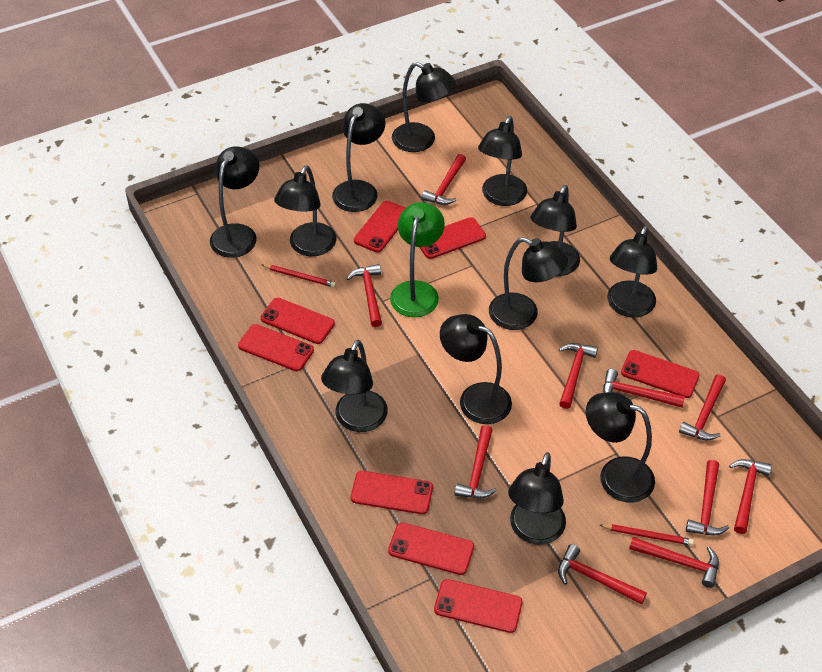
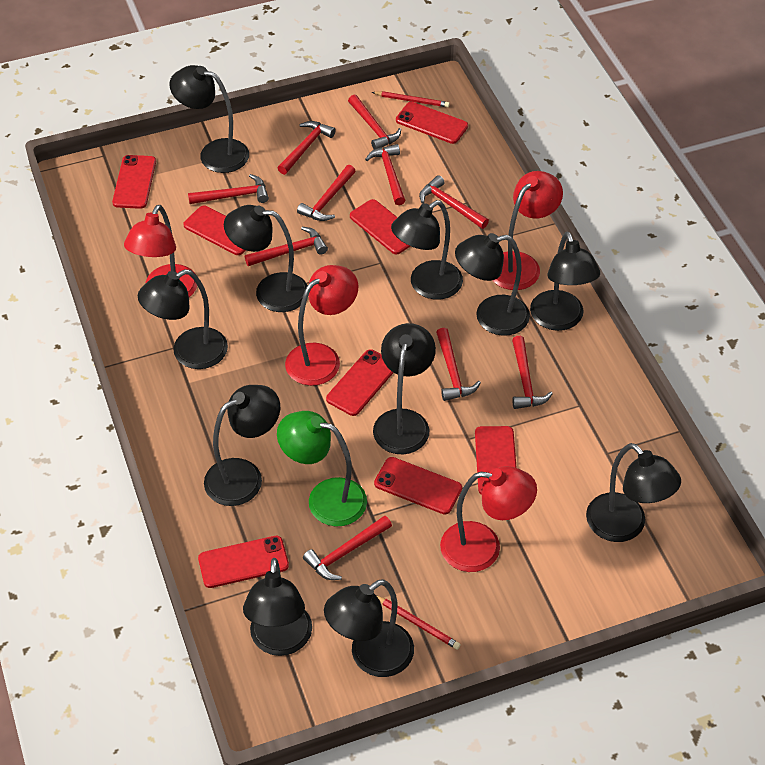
black lamp: [210,146,259,258] [274,165,336,256] [321,340,388,432] [332,103,385,212] [392,62,456,152] [440,314,512,424] [478,116,527,206] [489,237,568,330] [508,452,566,545] [531,185,580,276] [586,392,655,503] [607,226,657,317] = 12 -> [138,269,228,369] [169,65,249,173] [204,385,280,506] [224,205,308,312] [243,558,312,656] [324,579,414,677] [373,323,436,454] [391,200,463,300] [455,233,530,336] [530,231,600,331] [586,443,681,542] = 11
red lamp: none = 0 -> [124,205,197,297] [285,265,358,386] [440,466,537,572] [492,171,563,290] = 4

